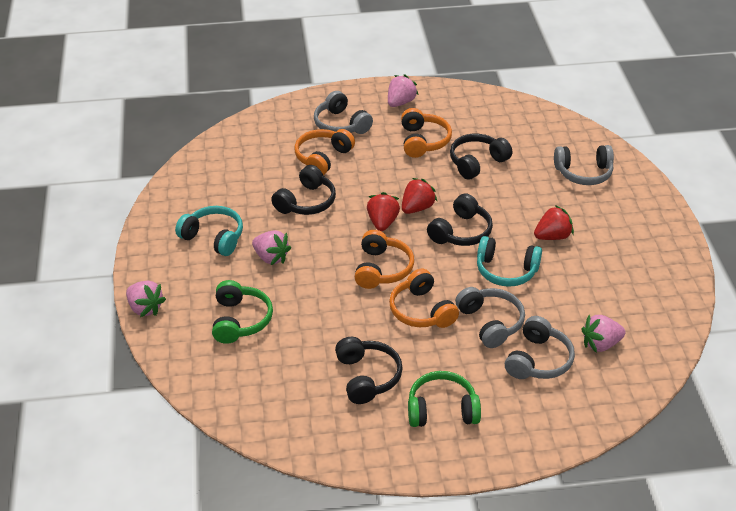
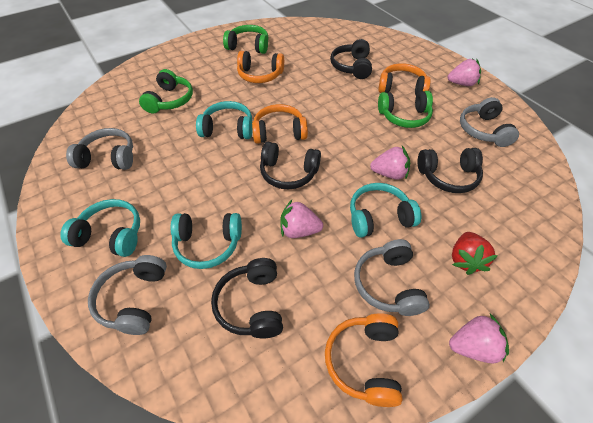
green headphones: [212,280,273,344] [408,371,481,427] = 2 -> [139,69,193,114] [223,25,268,54] [378,91,433,128] = 3
red strawberry: [367,192,400,231] [402,178,437,214] [534,205,574,240] = 3 -> [452,232,498,275] = 1
turquoise headphones: [175,206,243,256] [477,236,542,287] = 2 -> [60,199,140,257] [171,213,242,269] [196,101,253,139] [350,183,422,238] = 4

